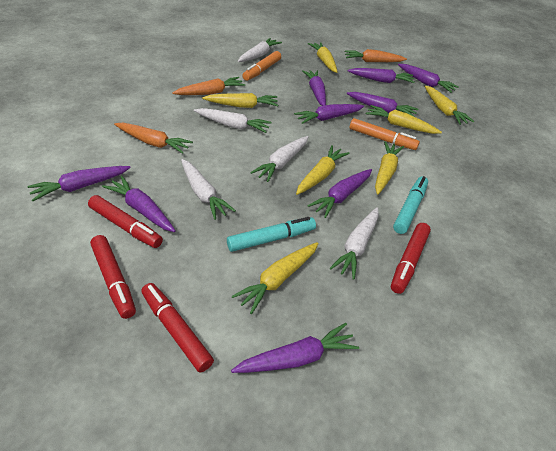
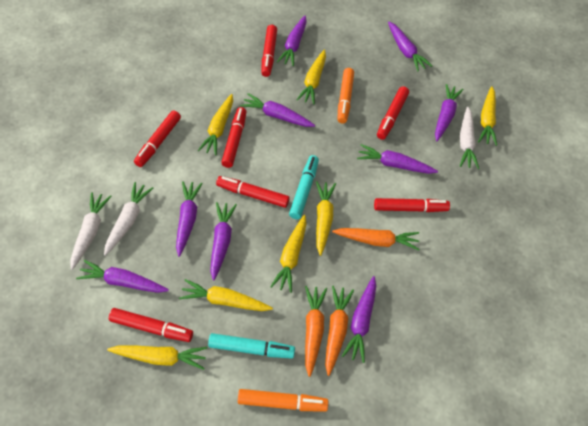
red marker: [88,195,163,248] [90,235,136,319] [141,283,214,372] [391,223,431,294] = 4 -> [109,308,193,342] [134,111,181,167] [216,176,290,208] [221,107,247,168] [261,25,277,77] [374,198,450,212] [377,86,409,140] = 7
white carrot: [181,159,236,220] [194,108,272,133] [238,38,282,62] [250,136,308,182] [330,207,379,279] = 5 -> [70,192,111,270] [104,182,153,256] [460,107,479,169] = 3

